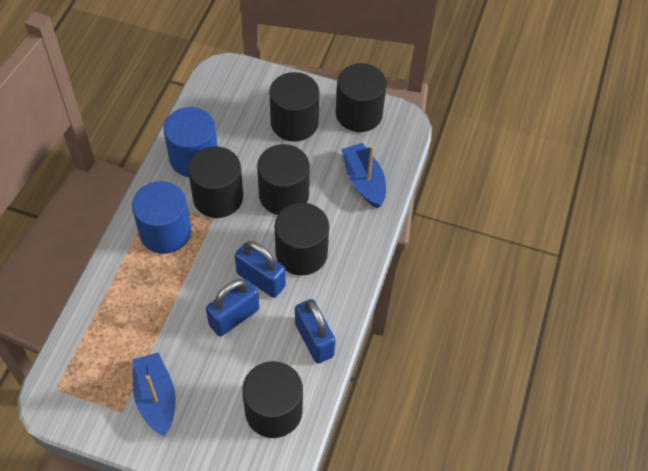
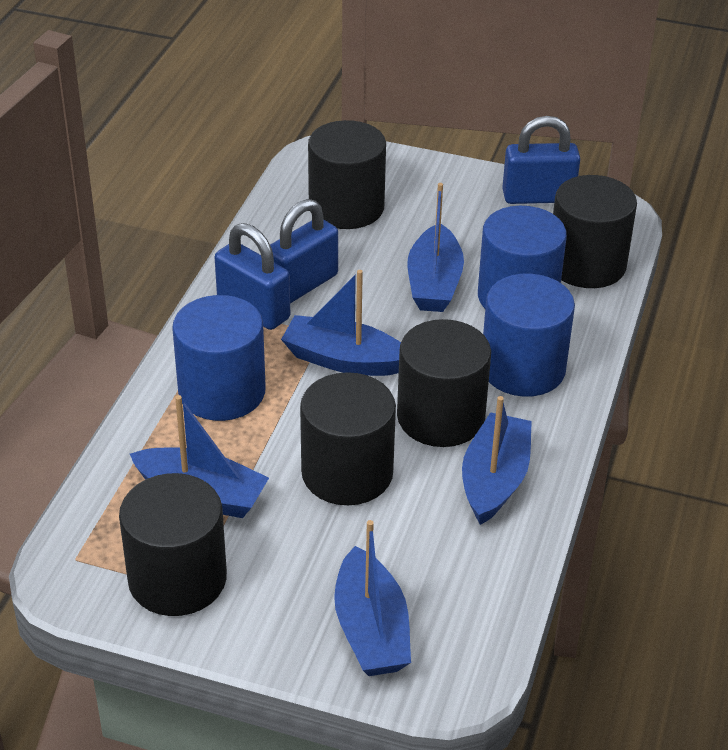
black cylinder: [188,146,243,218] [242,361,303,438] [257,144,310,215] [269,72,319,142] [275,203,329,276] [335,63,387,132] = 6 -> [119,473,227,616] [300,372,396,505] [308,120,386,229] [397,319,491,447] [553,175,637,288] = 5
blue boat: [132,352,176,437] [341,143,386,208] = 2 -> [130,395,269,518] [281,270,401,376] [334,520,411,676] [407,183,464,312] [462,396,532,525] = 5
blue cylinder: [132,181,191,254] [164,107,218,177] = 2 -> [172,295,266,421] [478,206,567,309] [483,274,575,397] = 3

